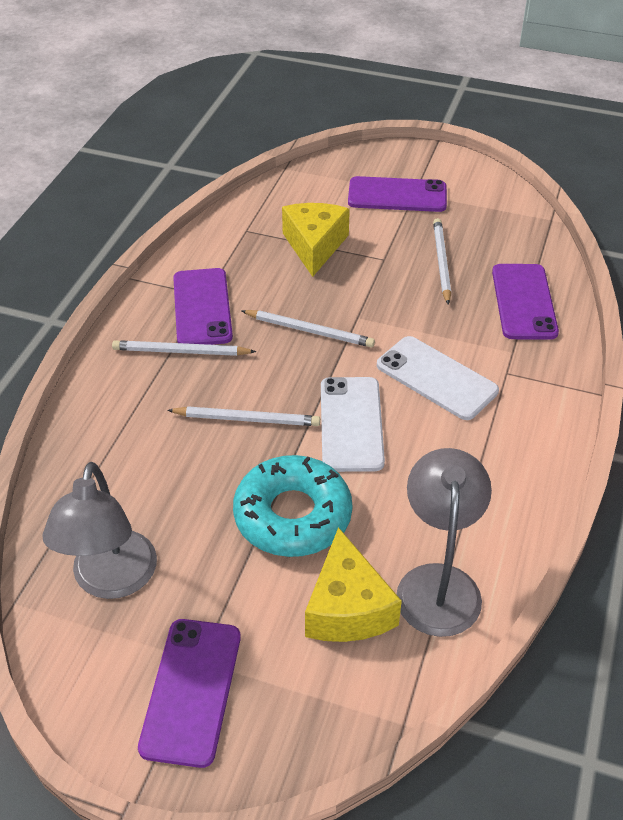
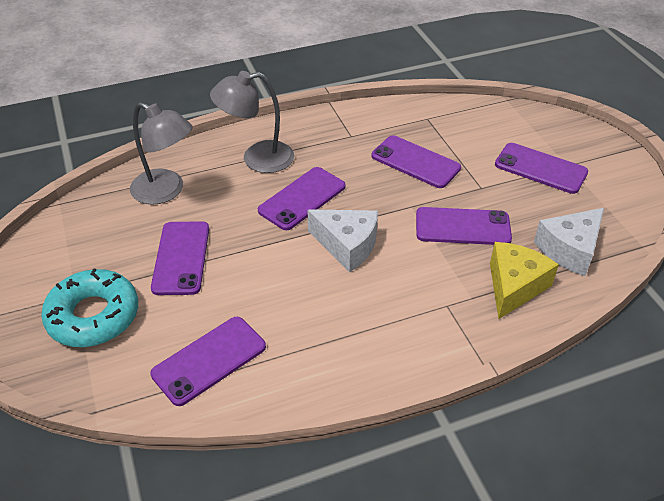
purple phone: [138,619,241,768] [173,268,233,345] [348,176,447,212] [492,264,559,340] = 4 -> [150,317,266,406] [151,222,209,295] [258,167,346,230] [372,135,461,188] [416,207,512,245] [495,143,588,194] = 6
white cheese: none = 0 -> [308,209,378,272] [534,208,604,276] = 2
white pencil: [112,340,256,356] [167,406,320,426] [241,310,375,348] [433,218,451,305] = 4 -> none = 0
white phone: [321,377,385,472] [377,336,499,420] = 2 -> none = 0
yellow cheese: [282,203,350,277] [305,527,402,642] = 2 -> [490,242,559,319] = 1

